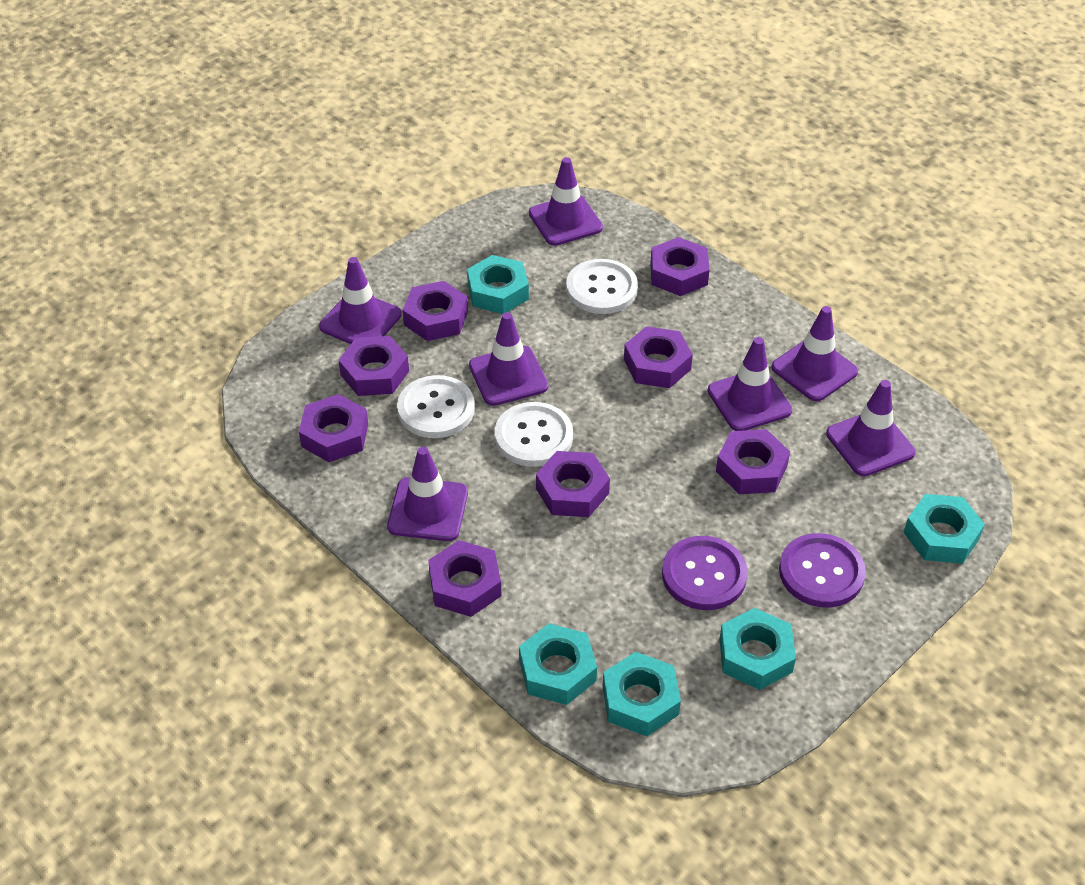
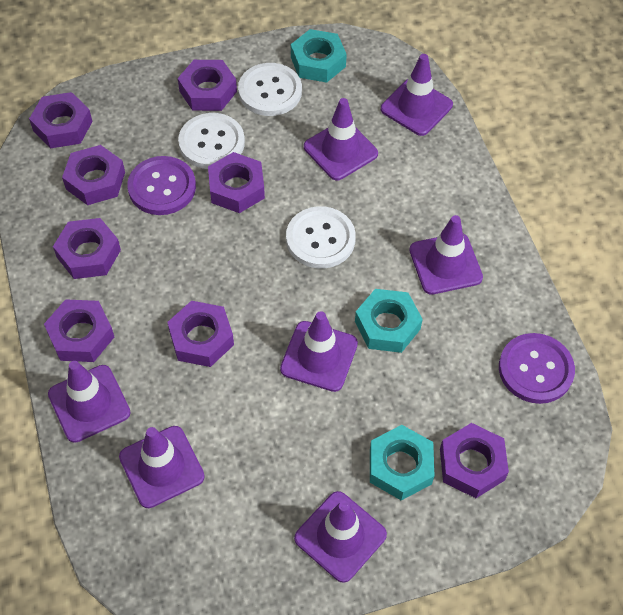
turquoise nut: [467,255,529,314] [519,623,597,705] [603,652,681,736] [719,608,796,690] [903,494,985,564] = 5 -> [291,29,347,83] [355,289,423,353] [370,425,435,500] = 3

